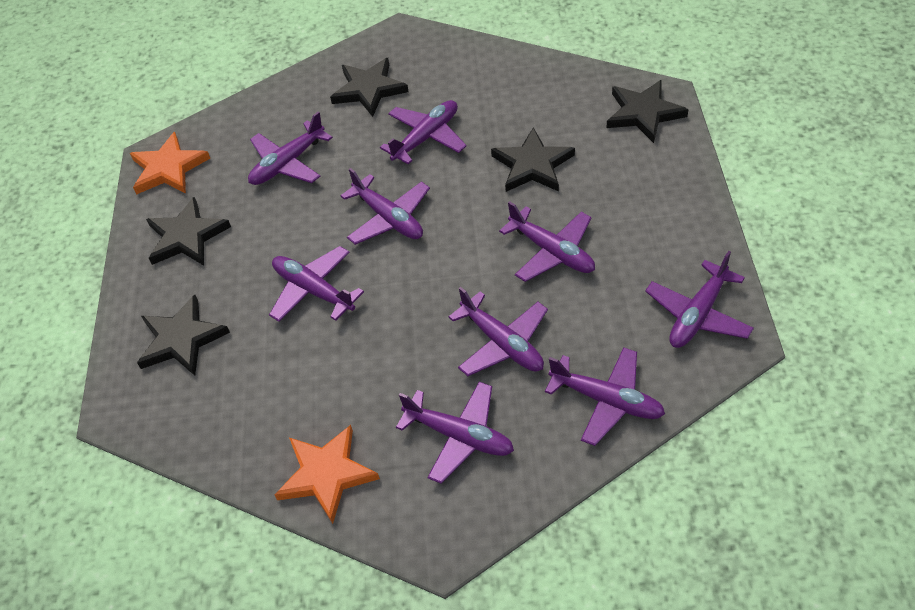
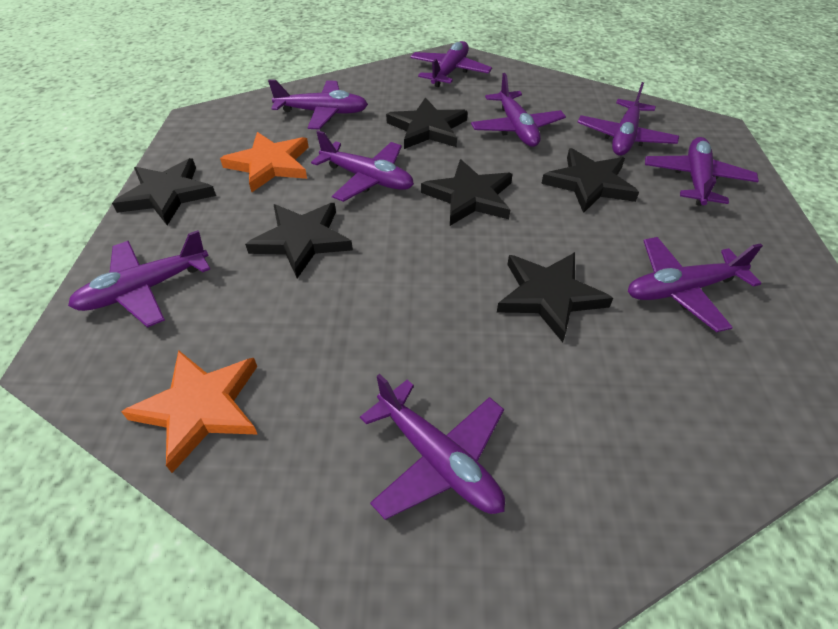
black star: [137,295,230,376] [146,197,231,266] [330,58,409,117] [491,127,575,192] [606,80,688,143] = 5 -> [112,158,216,225] [245,203,353,278] [386,97,468,149] [421,159,513,226] [497,252,613,342] [541,148,639,213] = 6

